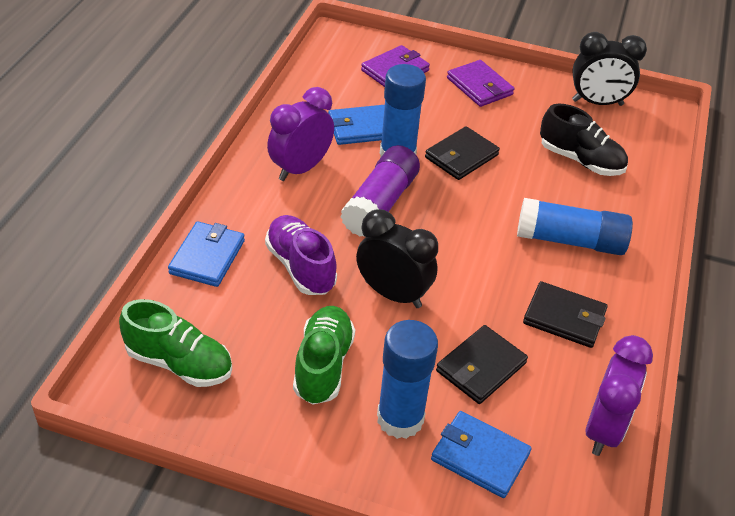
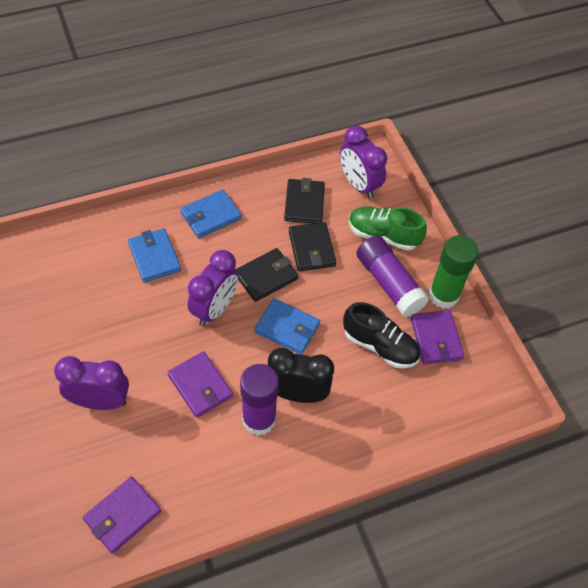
black clock: [356,209,438,308] [572,32,647,106] = 2 -> [268,348,334,403] = 1
blue glue stick: [377,320,438,439] [380,64,426,158] [517,198,633,255] = 3 -> none = 0
green glue stick: none = 0 -> [429,235,479,309] = 1
green shoe: [119,299,232,387] [293,306,355,405] = 2 -> [349,206,427,251] = 1
purple clock: [267,87,334,181] [585,335,653,456] = 2 -> [54,356,129,410] [188,250,239,326] [340,125,387,199] = 3
purple glue stick: [340,145,420,237] = 1 -> [240,364,279,436] [356,236,429,317] = 2
purple shoe: [265,215,337,295] = 1 -> none = 0
purple wallet: [361,45,430,87] [447,60,514,107] = 2 -> [83,477,161,554] [168,351,233,418] [411,310,464,364] = 3

